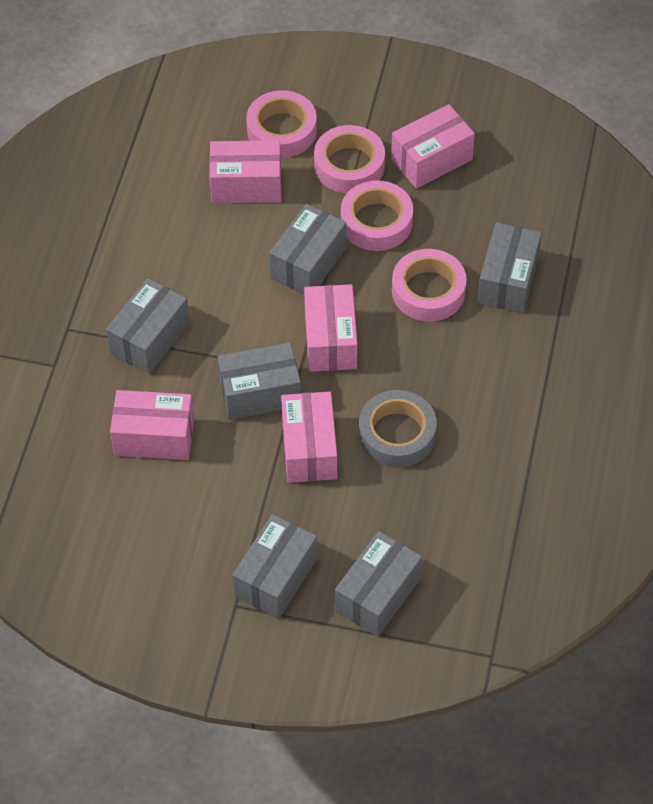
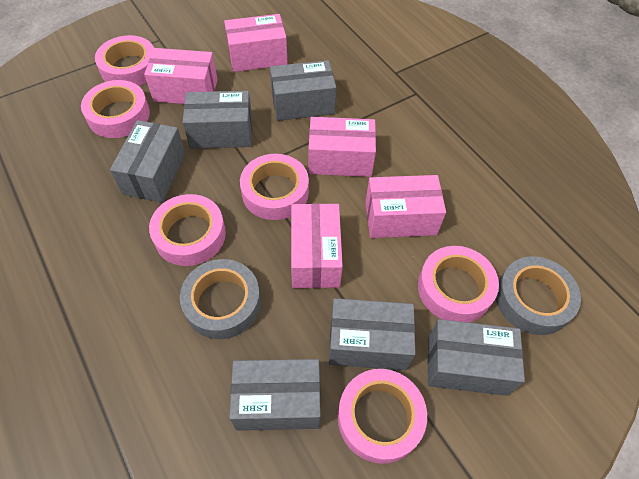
grey tape: [359,390,437,468] = 1 -> [180,259,261,339] [496,256,581,335] = 2
pink tape: [246,90,317,158] [314,125,385,193] [341,180,413,251] [392,249,467,322] = 4 -> [81,80,150,138] [95,35,154,86] [149,194,226,266] [240,154,309,220] [338,369,427,464] [418,246,499,322] = 6

